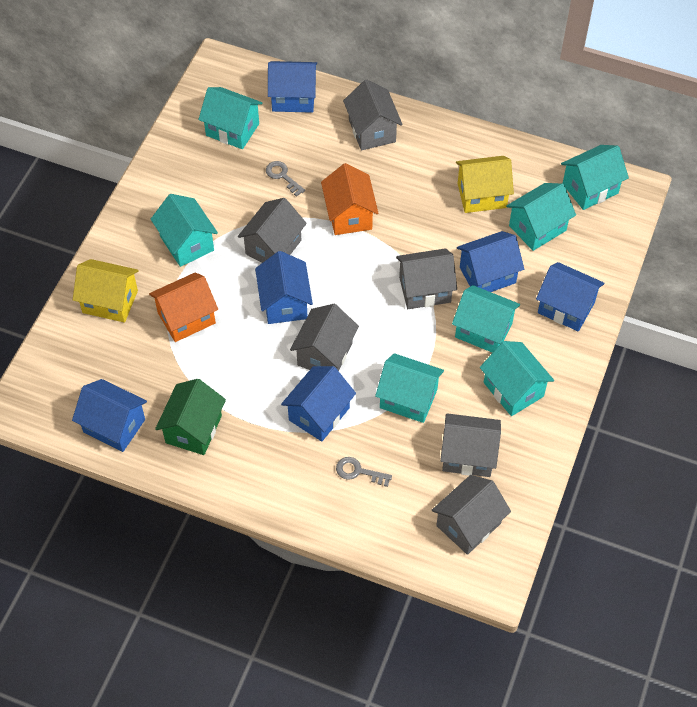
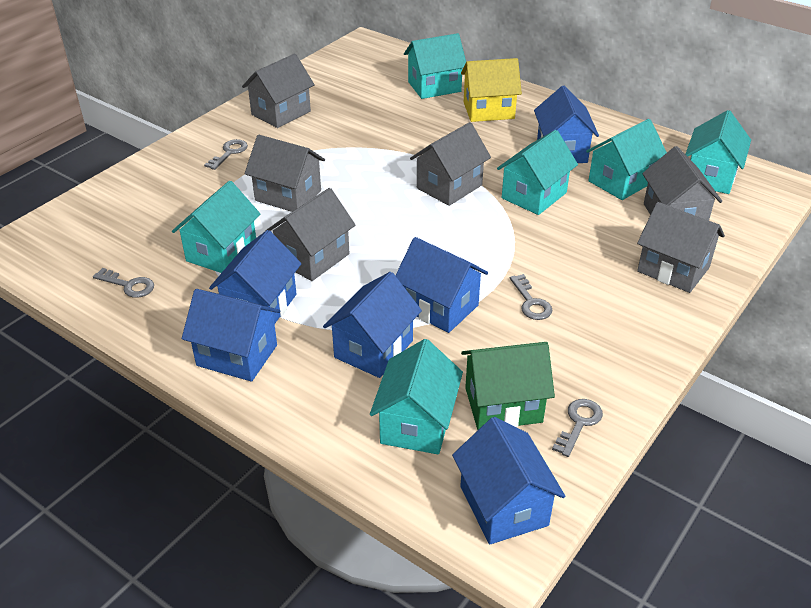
grey key: [266,161,305,197] [336,457,392,487] = 2 -> [93,268,154,298] [204,139,248,170] [510,274,553,320] [552,399,603,457] = 4
orange house: [149,272,218,342] [321,163,378,235] = 2 -> none = 0
turquoise house: [151,194,218,267] [198,87,262,149] [375,353,444,423] [452,285,520,353] [480,341,554,416] [506,183,576,251] [561,145,629,210] = 7 -> [172,181,260,273] [370,339,463,454] [404,33,466,99] [497,130,578,215] [586,119,667,200] [686,110,751,194] = 6
yellow house: [73,259,139,323] [456,156,514,213] = 2 -> [461,58,522,122] = 1

